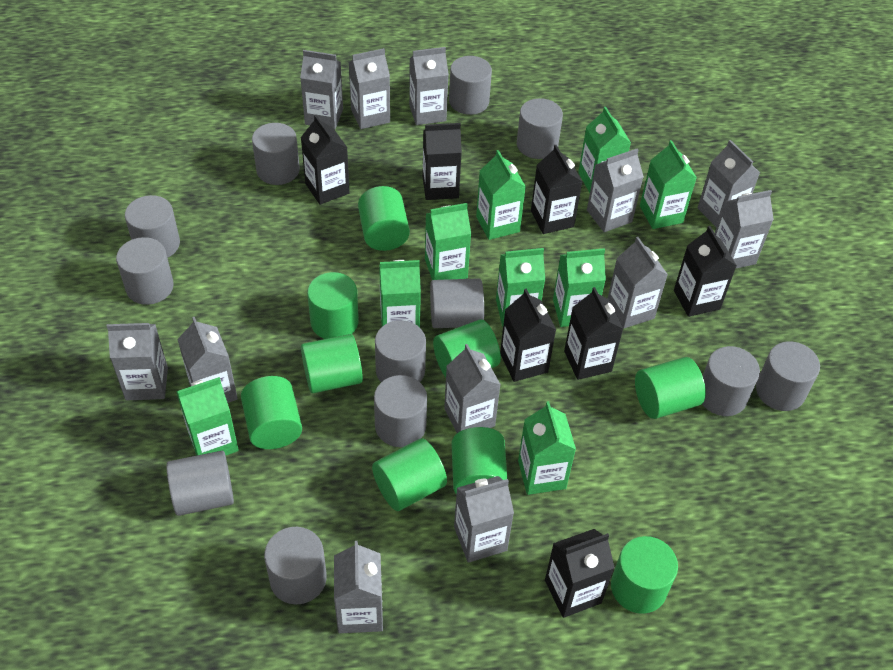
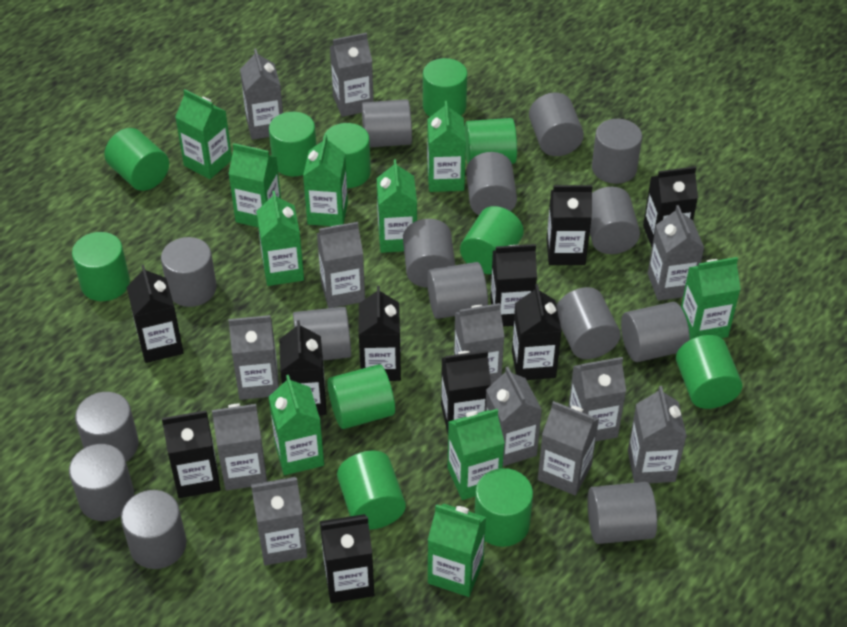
black carton: [301,115,350,205] [423,123,462,200] [500,289,556,382] [531,145,582,234] [545,529,615,618] [564,287,623,380] [674,226,737,317] = 7 -> [127,265,184,363] [162,410,220,498] [279,320,327,415] [320,514,374,603] [359,286,401,381] [441,350,491,433] [490,244,537,327] [512,284,562,380] [547,185,593,265] [643,166,698,247] = 10
green carton: [176,377,239,456] [379,260,421,327] [425,203,471,280] [476,150,526,240] [496,248,545,327] [518,401,576,495] [553,248,606,327] [578,107,631,193] [640,140,697,229] = 9 -> [175,89,232,179] [228,143,281,227] [256,191,304,286] [269,375,324,475] [303,134,348,226] [377,159,417,253] [427,101,466,192] [428,503,486,597] [448,409,505,500] [681,257,741,340] = 10
green cylinder: [241,376,302,449] [301,334,363,393] [307,272,359,339] [358,186,410,251] [372,438,447,511] [433,320,501,377] [451,427,508,495] [611,536,678,614] [635,357,706,419] = 9 -> [72,232,130,301] [104,128,169,191] [269,112,316,176] [323,123,371,188] [327,364,395,429] [337,451,406,530] [423,58,467,117] [460,206,524,274] [465,118,517,164] [475,468,533,547] [676,335,742,409] = 11
grey cylinder: [116,237,174,305] [125,195,180,258] [166,451,234,516] [252,123,300,185] [264,527,327,605] [374,375,427,447] [375,320,426,382] [430,278,484,328] [449,56,492,115] [517,98,563,159] [702,346,760,416] [756,341,820,411] = 12 -> [69,444,134,521] [75,392,139,462] [121,490,186,569] [161,237,217,307] [293,307,351,360] [362,99,412,147] [403,219,455,288] [427,262,488,319] [466,152,517,215] [529,93,584,156] [556,287,621,359] [587,482,657,544] [590,187,640,254] [592,119,642,184] [621,302,690,362] = 15

